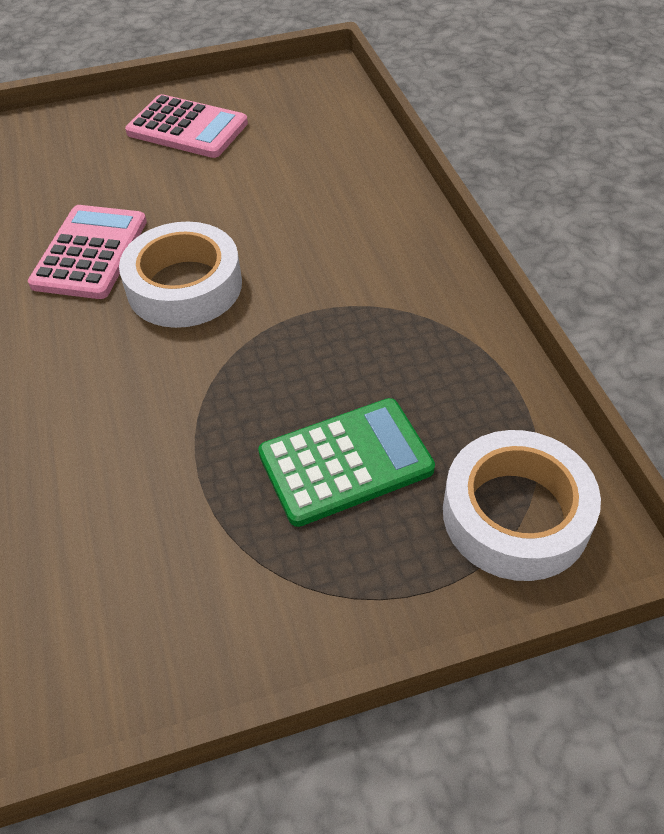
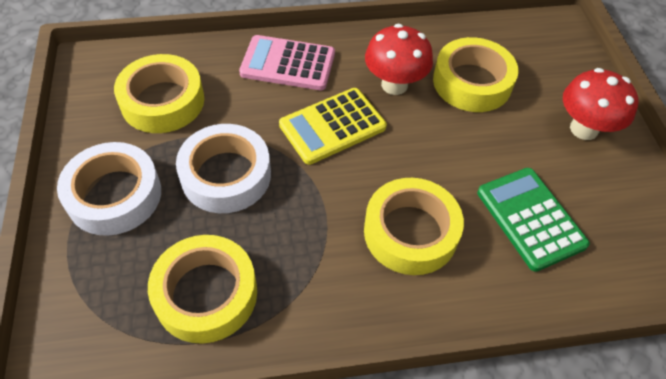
pink calculator: [28,205,147,299] [125,94,248,158] = 2 -> [239,35,335,90] = 1
red mushroom: none = 0 -> [365,24,433,95] [563,68,639,140] = 2
yellow calculator: none = 0 -> [279,88,387,165] = 1
yellow tape: none = 0 -> [114,54,204,133] [148,235,257,344] [364,178,464,275] [433,37,518,112] = 4

